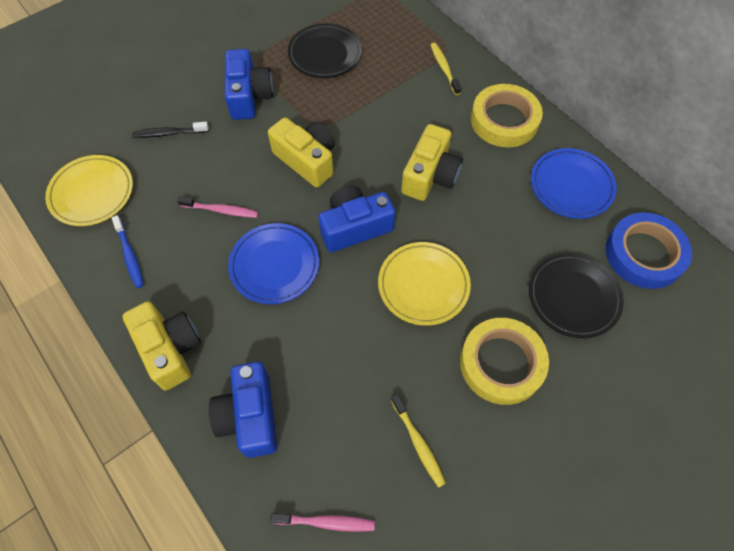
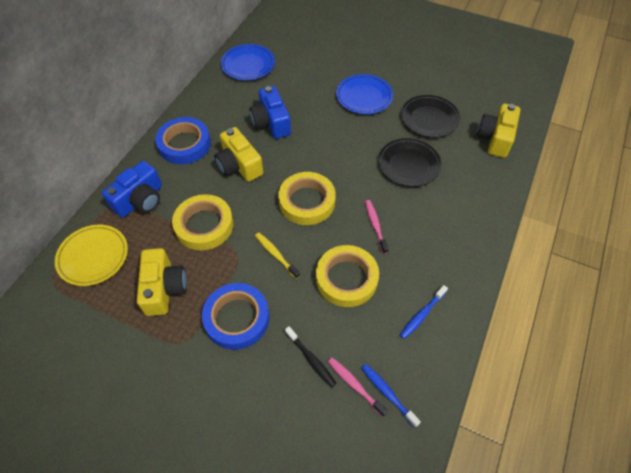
blue camera: [209,362,277,458] [225,49,273,120] [318,185,396,252] = 3 -> [102,161,162,218] [249,86,291,139] = 2
blue tape: [606,212,692,289] = 1 -> [155,117,211,165] [202,283,269,350] = 2
blue toothbrush: [112,215,144,288] = 1 -> [361,364,421,428] [400,285,448,339] = 2
yellow plate: [45,155,133,226] [378,242,471,326] = 2 -> [55,225,128,286] = 1
yellow tape: [460,318,549,405] [471,84,543,147] = 2 -> [172,194,233,250] [278,172,336,225] [316,245,379,307] = 3
yellow toothbrush: [391,394,446,488] [431,43,462,95] = 2 -> [255,233,300,279] = 1

